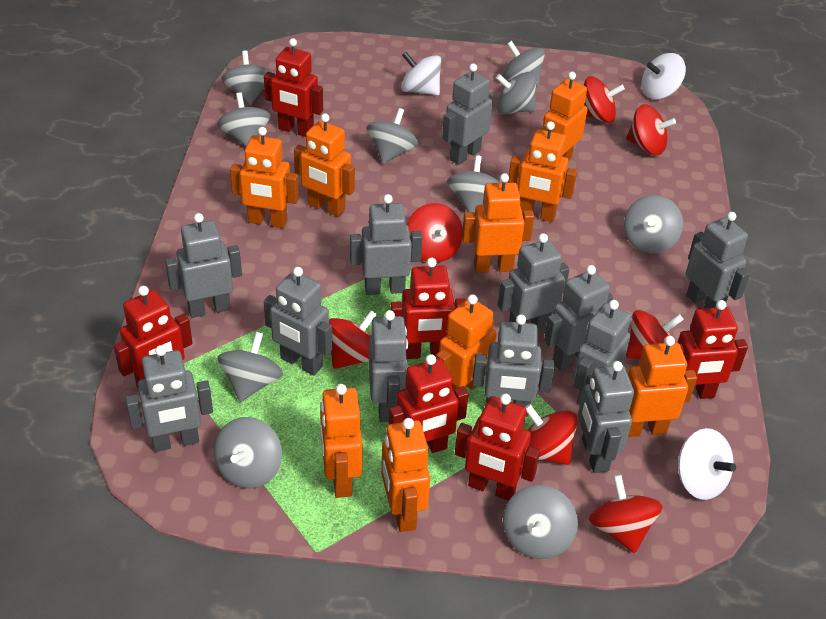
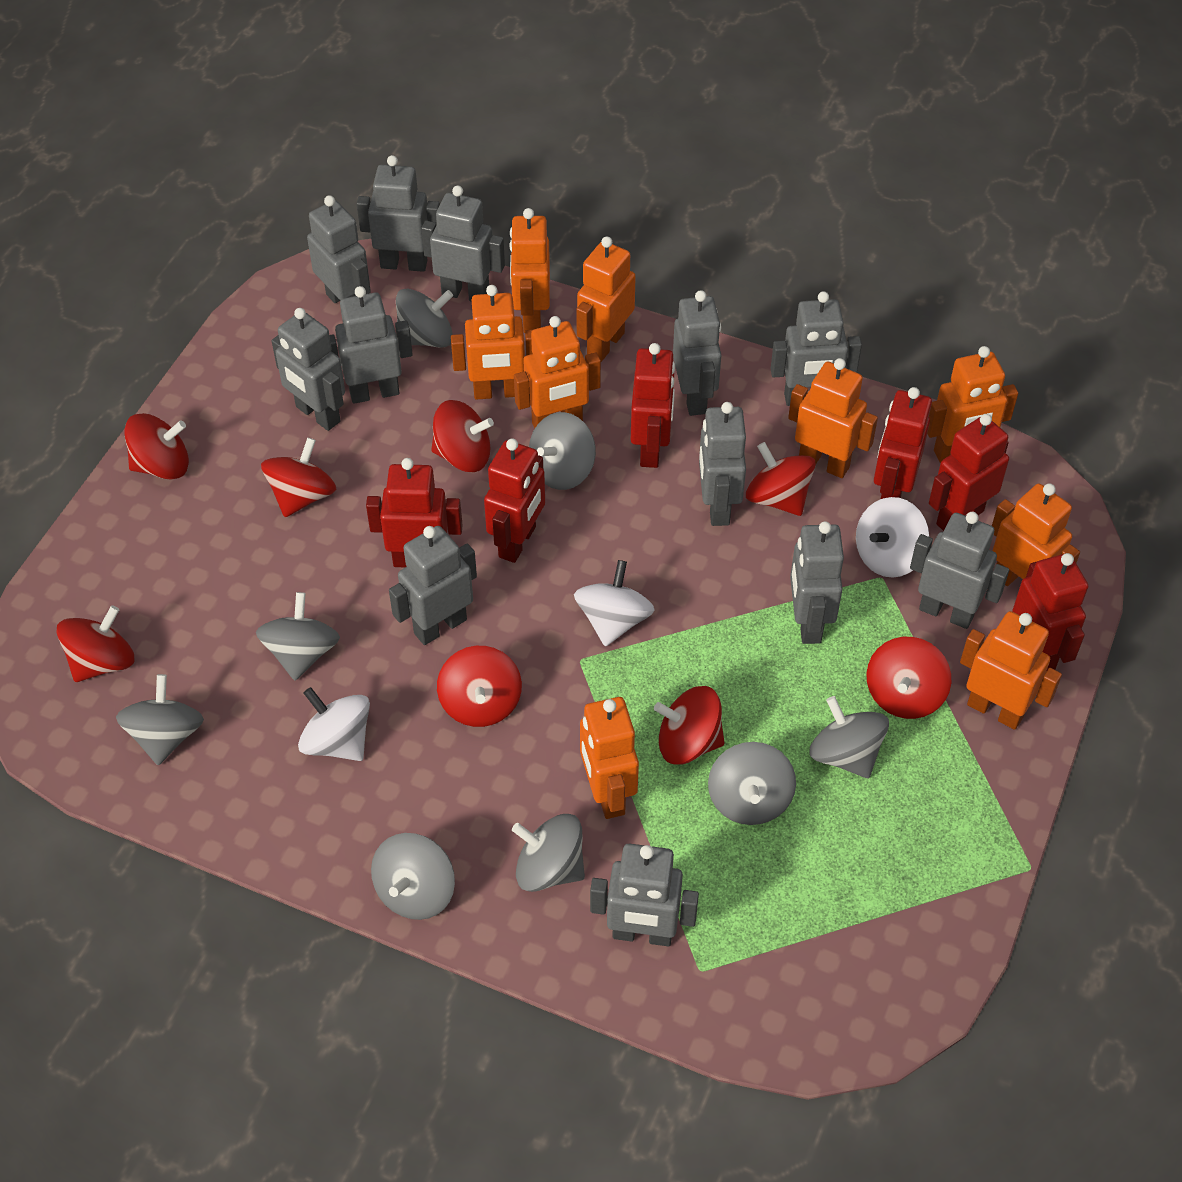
grey spinning top: [214,417,282,489] [217,92,271,147] [218,332,283,402] [221,50,272,105] [367,108,418,164] [447,155,500,213] [496,72,536,114] [502,41,545,87] [503,485,578,559] [624,195,683,253] = 10 -> [116,674,204,765] [256,592,340,680] [371,833,455,920] [396,288,453,348] [512,814,585,892] [529,412,596,490] [708,742,796,825] [809,696,889,778] = 8
red spinning top: [329,310,377,369] [407,203,463,263] [525,404,578,465] [584,76,625,123] [589,475,663,553] [626,104,676,155] [626,310,684,359] = 7 -> [56,605,134,682] [124,413,189,480] [261,438,336,517] [431,400,494,472] [437,646,522,727] [654,686,725,765] [746,442,816,516] [867,637,951,719] = 8

